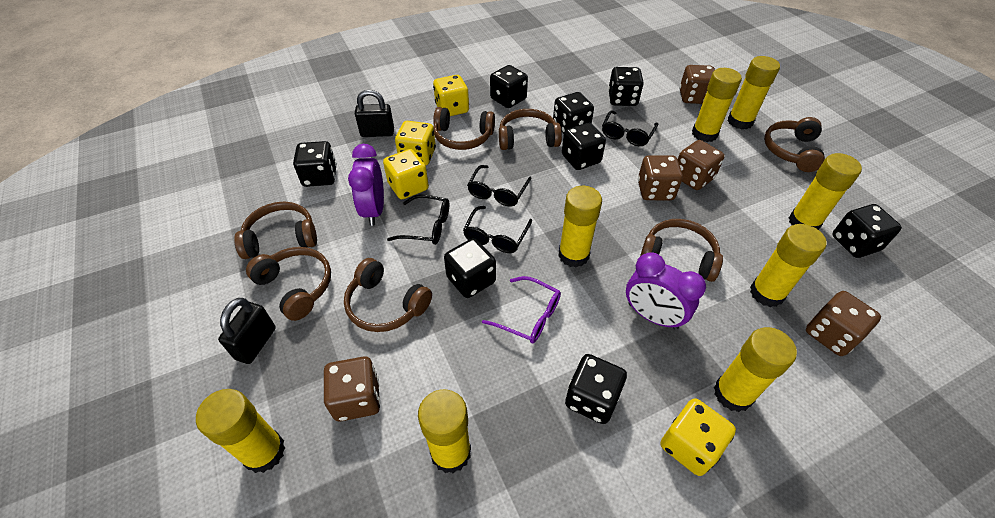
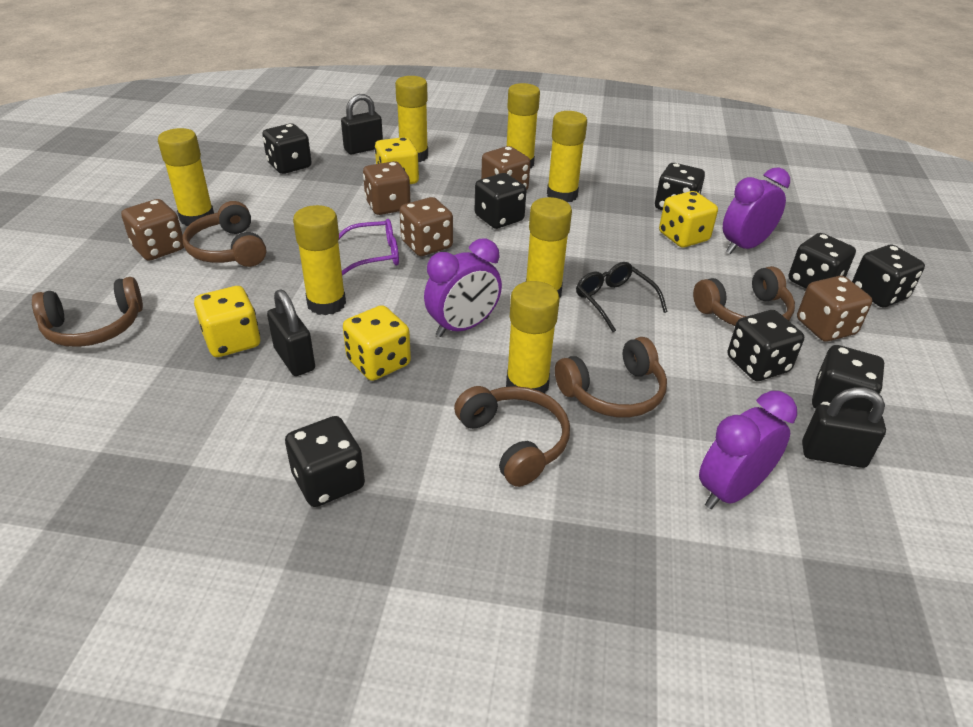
black glasses: [387,195,449,245] [463,206,532,253] [467,165,532,207] [602,110,658,146] = 4 -> [576,262,668,332] = 1
black padlock: [218,298,276,364] [355,90,394,137] = 2 -> [267,290,315,376] [341,94,383,154] [802,387,886,468] = 3
brown headphones: [234,202,317,259] [246,247,331,321] [344,258,432,332] [433,107,495,150] [499,109,562,150] [640,219,723,282] [764,117,825,172] = 7 -> [32,277,143,347] [182,201,266,267] [454,386,570,487] [555,337,667,417] [693,266,795,326] = 5
purple clock: [348,144,384,226] [626,252,706,330] = 2 -> [424,238,502,337] [699,391,797,509] [723,167,790,254] = 3
yellow glue stick: [196,389,285,473] [418,389,471,473] [558,186,602,268] [692,68,742,142] [714,327,797,412] [728,56,780,129] [750,224,826,307] [789,153,862,230] = 8 -> [158,128,214,226] [293,205,346,315] [395,76,428,162] [506,281,560,393] [507,83,540,169] [526,197,572,297] [547,111,587,202] = 7

